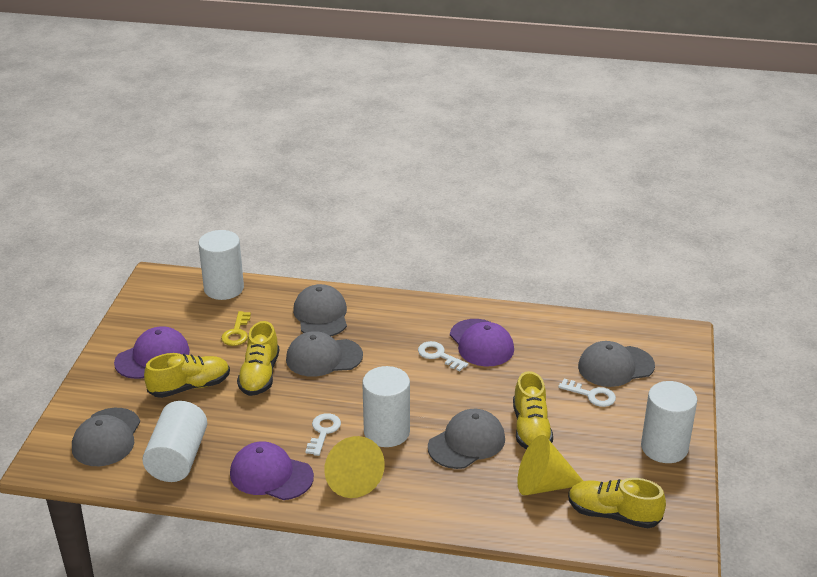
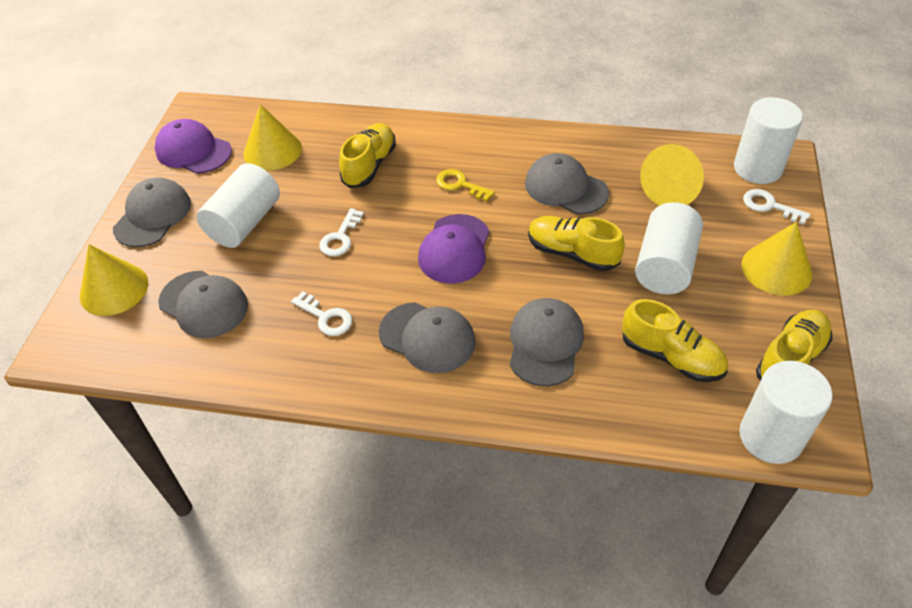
purple cap: [114,326,190,379] [230,441,314,500] [450,319,514,367] = 3 -> [155,119,232,174] [418,214,490,284] = 2
yellow cone: [324,436,385,498] [517,435,583,496] = 2 -> [80,244,148,316] [244,104,302,171] [640,144,704,206] [742,222,812,296] = 4

